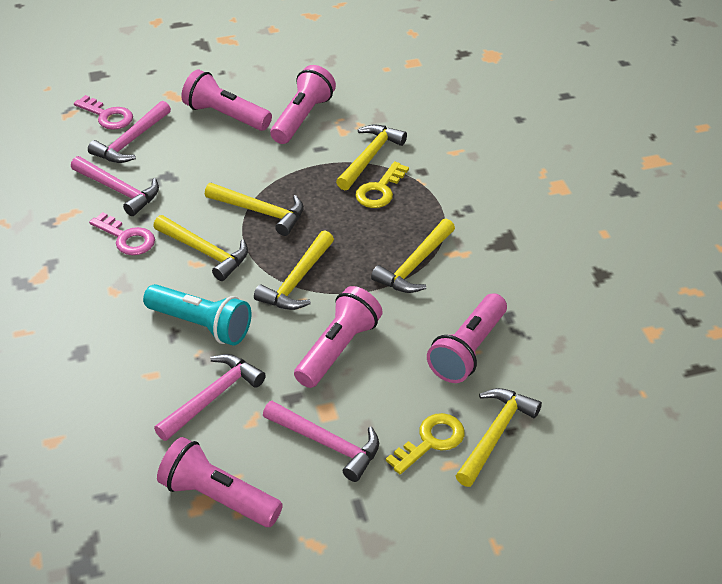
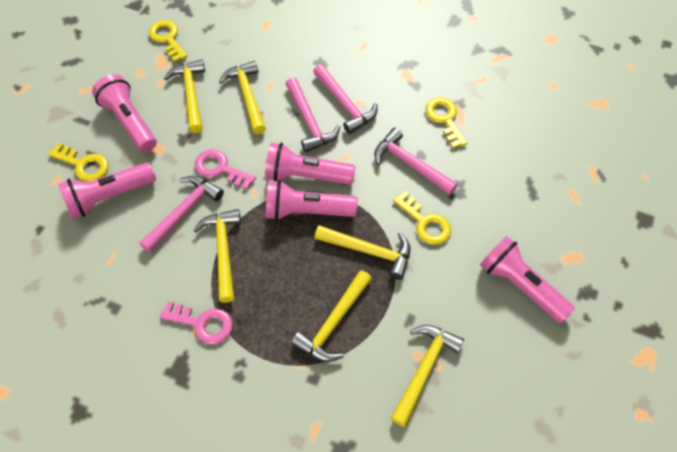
turquoise flashlight: [143,284,251,345] = 1 -> none = 0
yellow key: [355,162,409,208] [386,413,465,474] = 2 -> [48,143,108,182] [148,20,187,62] [393,191,451,245] [426,98,467,148] = 4

